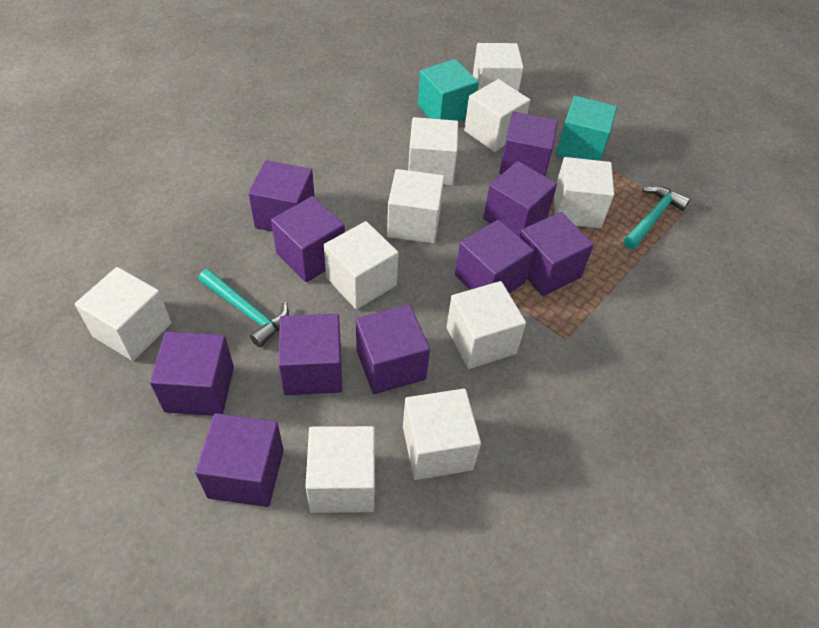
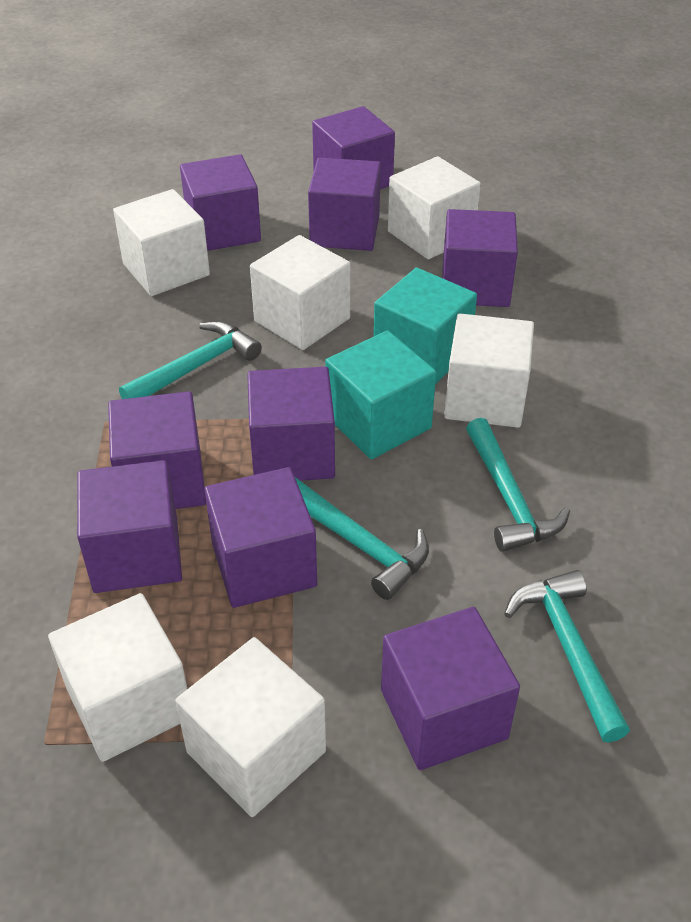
purple cube: [150,331,234,416] [195,413,284,507] [248,160,315,232] [271,196,345,282] [278,314,342,395] [356,304,430,394] [455,220,534,293] [483,161,557,237] [499,112,558,176] [519,212,594,296] = 10 -> [77,460,182,593] [108,391,206,509] [180,154,261,251] [204,467,317,608] [247,367,335,481] [308,158,381,251] [312,106,395,189] [381,607,520,770] [442,209,518,307] = 9
turquoise hammer: [199,269,289,347] [624,186,690,249] = 2 -> [119,321,262,399] [295,477,429,600] [466,418,570,552] [504,570,630,743] = 4
white cube: [75,267,171,361] [305,426,375,513] [324,221,399,309] [387,169,444,244] [403,389,481,480] [408,117,458,185] [447,281,526,369] [464,79,530,152] [473,43,524,92] [554,157,614,228] = 10 -> [48,593,187,762] [113,189,210,296] [175,637,326,817] [250,235,350,350] [388,156,481,259] [444,314,534,428] = 6

